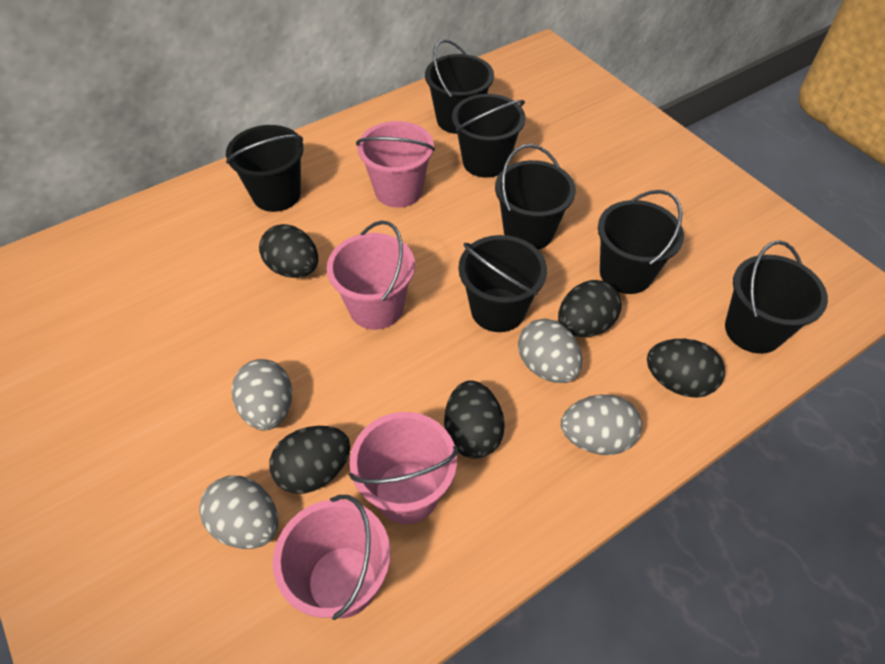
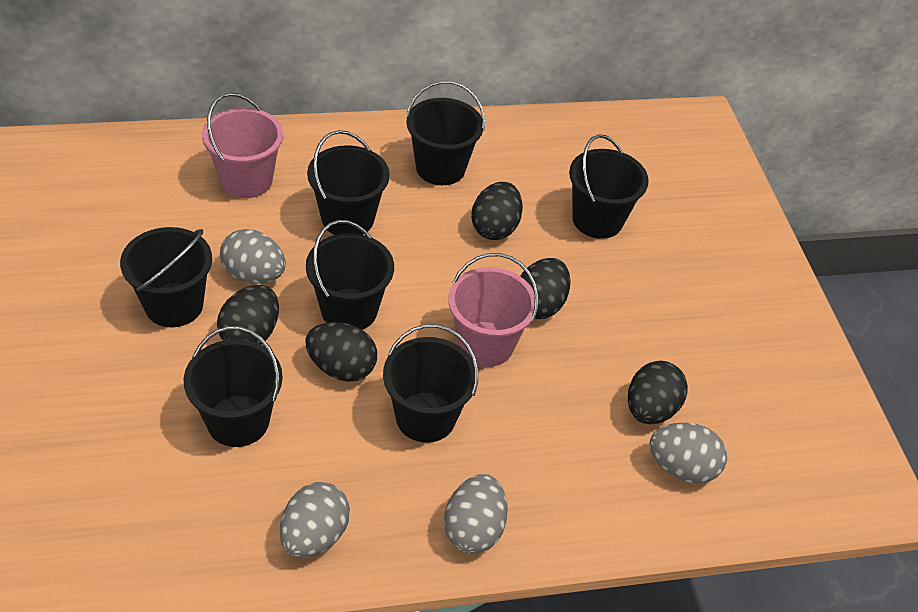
pink bucket: [273,495,390,620] [327,220,415,330] [349,412,458,524] [356,121,435,208] = 4 -> [202,93,283,198] [448,253,538,367] = 2

